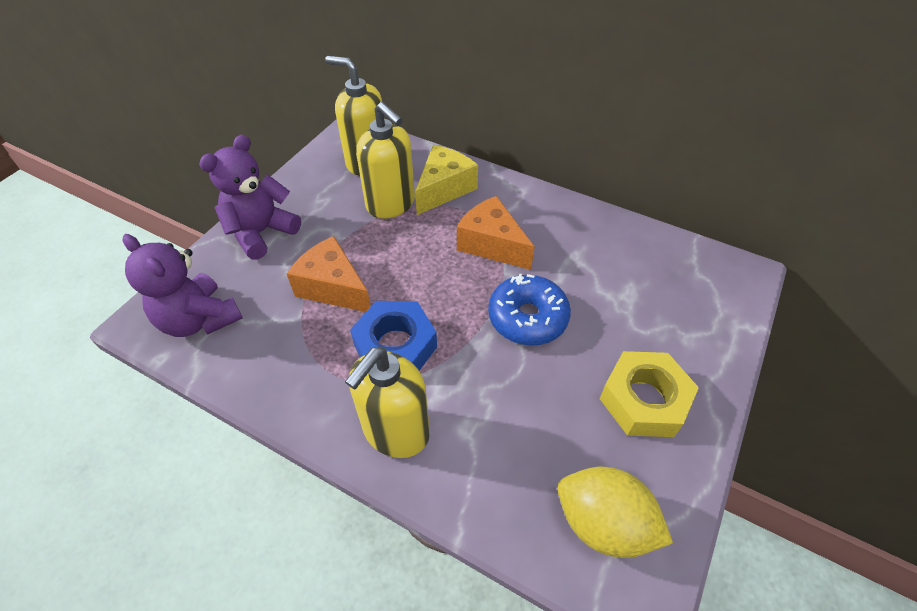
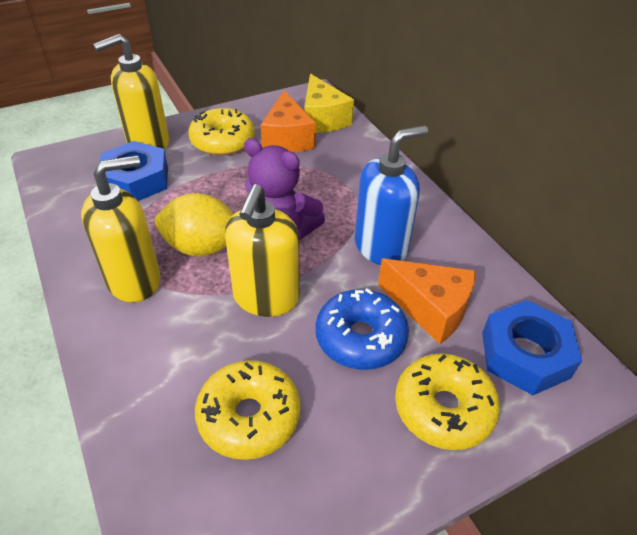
blue nut: [350,301,437,371] = 1 -> [99,141,168,201] [482,300,582,395] = 2
blue soap dispenser: none = 0 -> [355,126,428,265] = 1
purple teddy bear: [123,234,243,337] [199,135,301,260] = 2 -> [244,138,325,240] = 1
yellow donut: none = 0 -> [188,108,255,156] [195,360,301,460] [395,353,500,450] = 3
yellow nut: [600,351,699,437] = 1 -> none = 0

